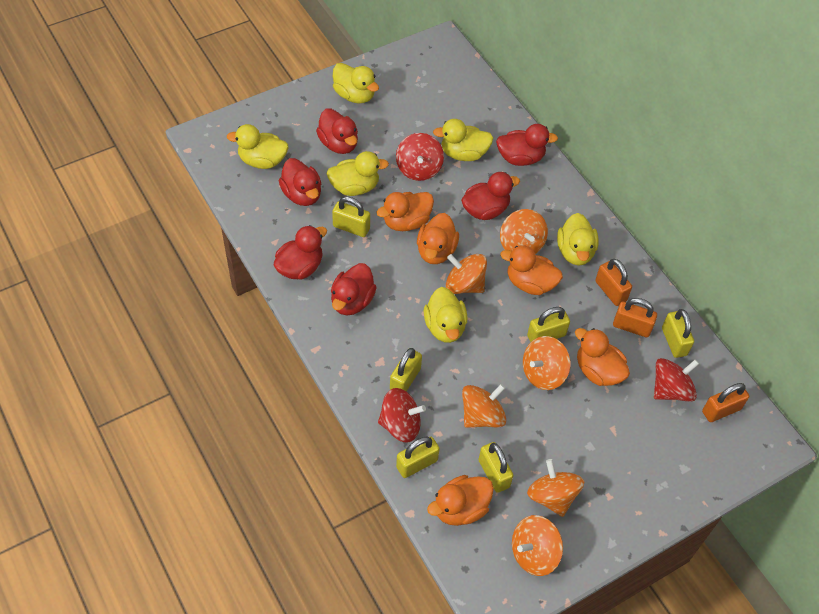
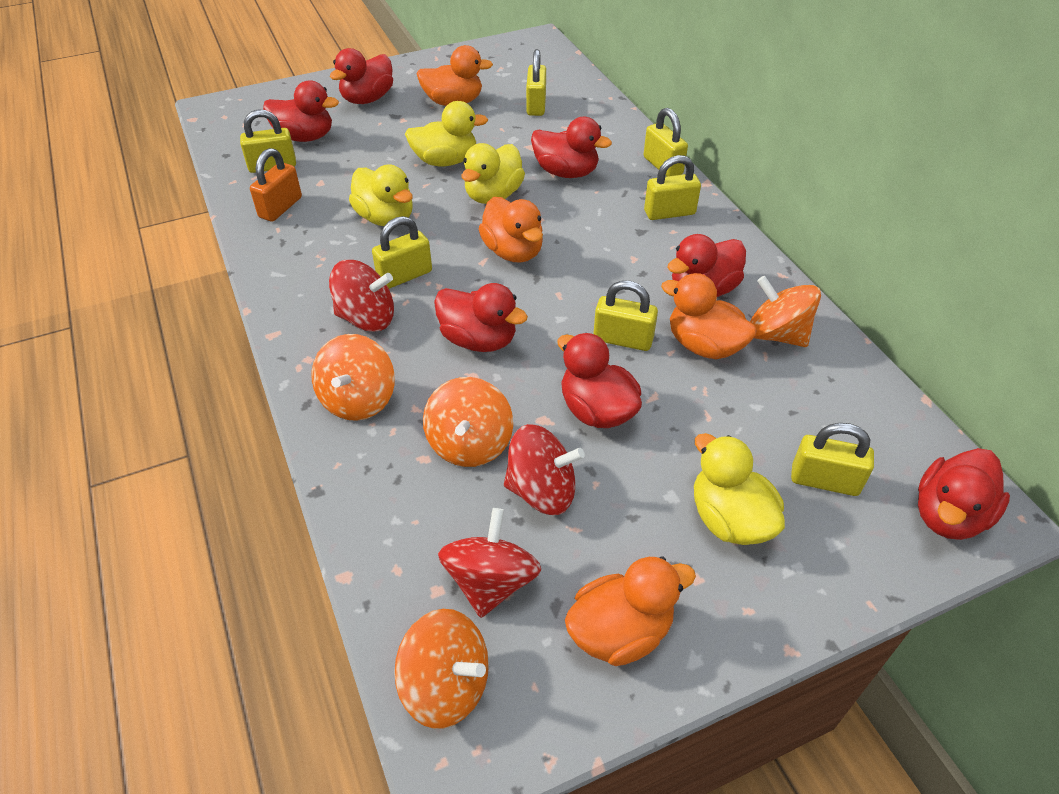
orange duck: [376,192,434,231] [417,213,459,264] [427,475,494,526] [500,245,563,295] [575,328,630,386] = 5 -> [417,45,493,106] [479,197,543,263] [565,556,696,666] [661,273,757,359] = 4
orange padlock: [595,259,632,306] [613,298,657,337] [702,383,749,422] = 3 -> [250,148,302,222] = 1
orange spinning top: [446,254,487,294] [462,384,506,428] [500,209,548,254] [512,515,563,576] [523,336,571,390] [527,459,584,517] = 6 -> [312,334,395,421] [394,609,489,729] [423,377,513,467] [750,276,821,347] = 4
red duck: [274,225,327,280] [279,158,321,206] [316,109,358,154] [331,263,377,315] [461,172,520,220] [496,124,558,166] = 6 -> [263,81,339,142] [330,48,393,104] [434,283,528,352] [531,117,612,178] [557,333,642,428] [667,234,746,297] [918,448,1010,540] = 7
yellow duck: [227,124,289,169] [327,151,389,196] [333,63,379,104] [424,287,467,343] [433,119,493,161] [557,213,599,266] = 6 -> [349,165,413,226] [405,101,488,166] [461,143,525,204] [694,433,785,545] = 4
yellow padlock: [332,196,370,237] [390,348,422,392] [396,436,440,478] [478,442,514,493] [527,307,570,342] [662,309,694,358] = 6 -> [240,109,296,173] [372,216,432,289] [526,49,546,116] [593,281,658,351] [643,108,688,177] [644,155,701,220] [791,423,874,496] = 7

